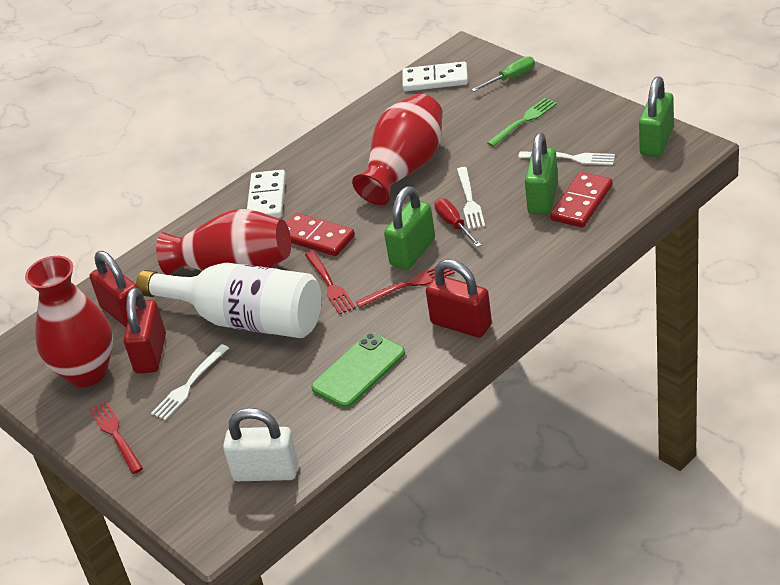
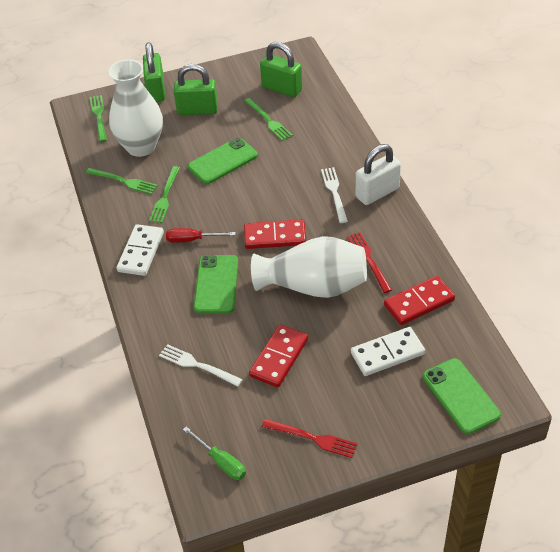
green fork: [487,98,557,147] = 1 -> [86,168,158,194] [90,95,107,142] [149,166,180,223] [244,98,293,141] = 4
green phone: [311,333,405,408] = 1 -> [188,138,258,184] [194,255,238,313] [423,358,501,434] = 3
red domino: [286,213,355,256] [550,172,613,228] = 2 -> [244,219,306,249] [249,324,308,387] [384,276,455,325] = 3
red fork: [89,401,143,474] [305,251,356,315] [356,267,455,308] = 3 -> [262,419,357,458] [347,232,392,293] = 2
red padlock: [89,251,139,327] [124,287,166,373] [426,259,492,338] = 3 -> none = 0
red vase: [25,256,113,387] [156,209,291,275] [352,93,443,205] = 3 -> none = 0
white bottle: [136,263,321,338] = 1 -> none = 0
white fork: [151,344,229,420] [457,167,485,230] [518,152,615,165] = 3 -> [159,344,243,387] [321,167,348,223] = 2
white vase: none = 0 -> [108,59,163,157] [251,236,367,298] = 2

